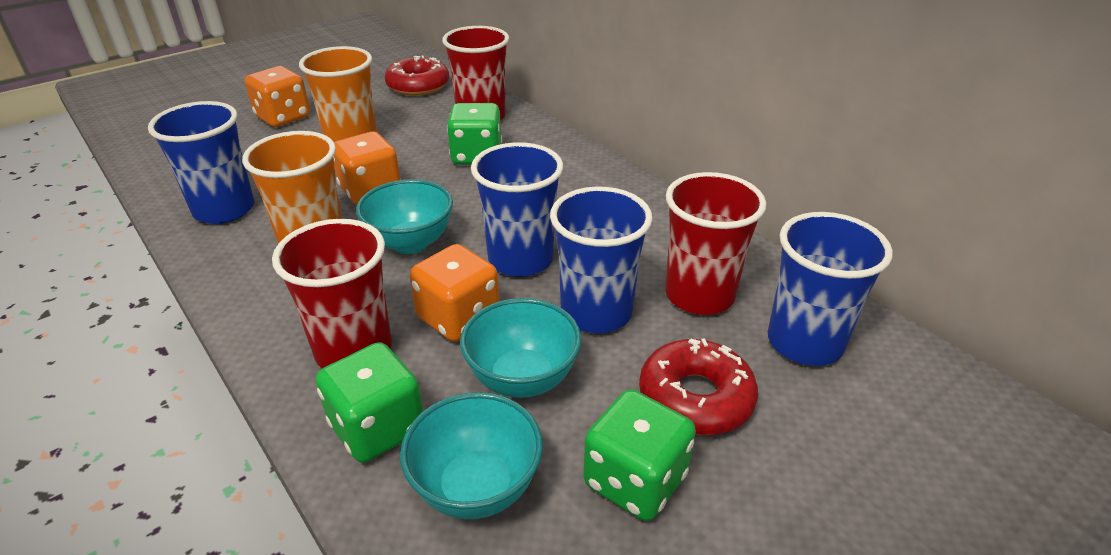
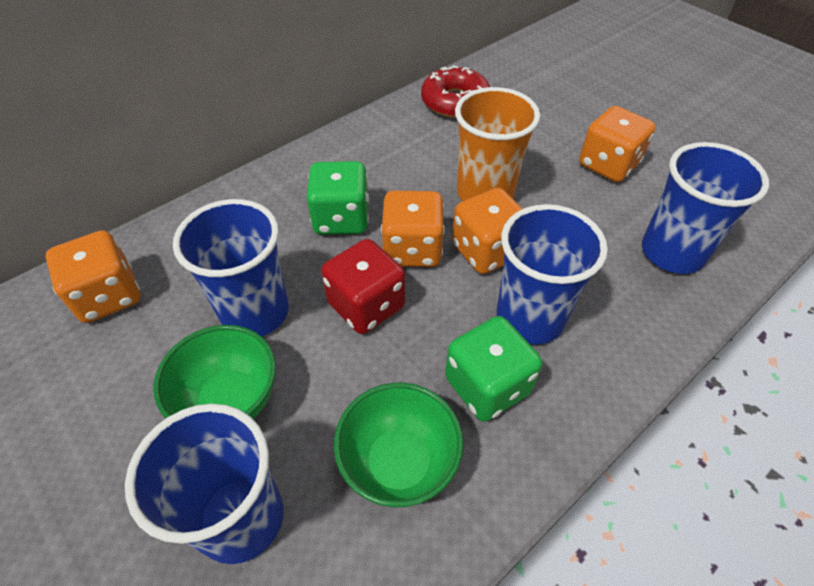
green bowl: none = 0 -> [153,325,276,419] [334,383,463,507] = 2
green dice: [316,342,423,463] [447,103,502,165] [583,389,696,521] = 3 -> [307,161,369,235] [445,316,542,422] = 2
orange cup: [242,131,342,244] [299,46,377,142] = 2 -> [455,87,540,201] = 1
orange dice: [245,66,310,127] [333,132,401,205] [410,244,499,342] = 3 -> [45,230,141,323] [381,190,445,267] [452,188,523,274] [579,106,655,182] = 4
red cup: [272,219,392,369] [442,26,509,120] [665,172,766,315] = 3 -> none = 0
red dice: none = 0 -> [321,239,405,334] = 1
red donut: [385,55,449,96] [639,338,758,435] = 2 -> [421,66,490,118] = 1
turquoise bowl: [356,179,453,254] [400,392,543,519] [460,298,581,398] = 3 -> none = 0

